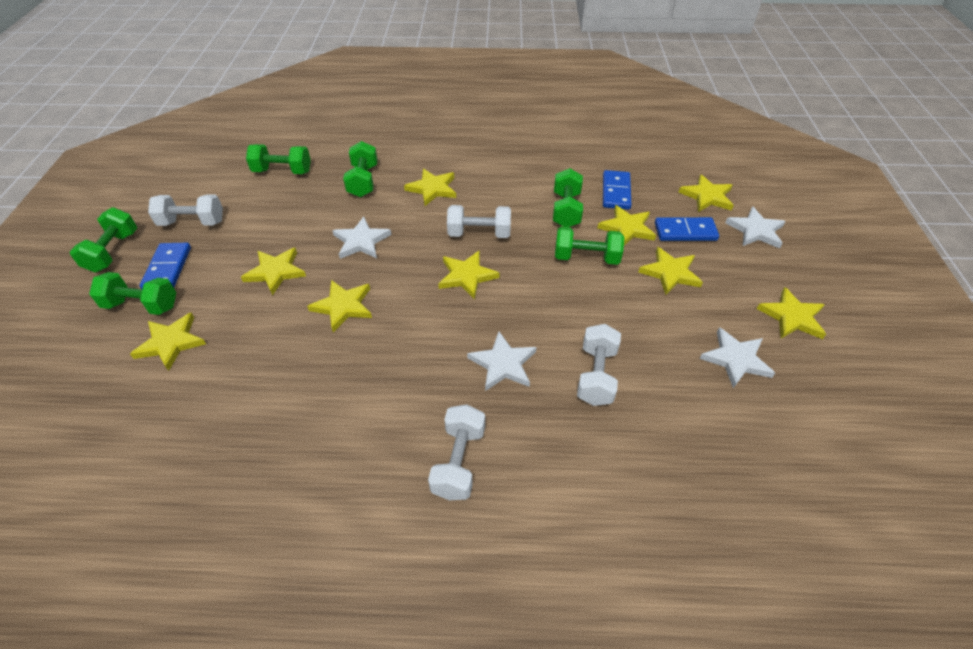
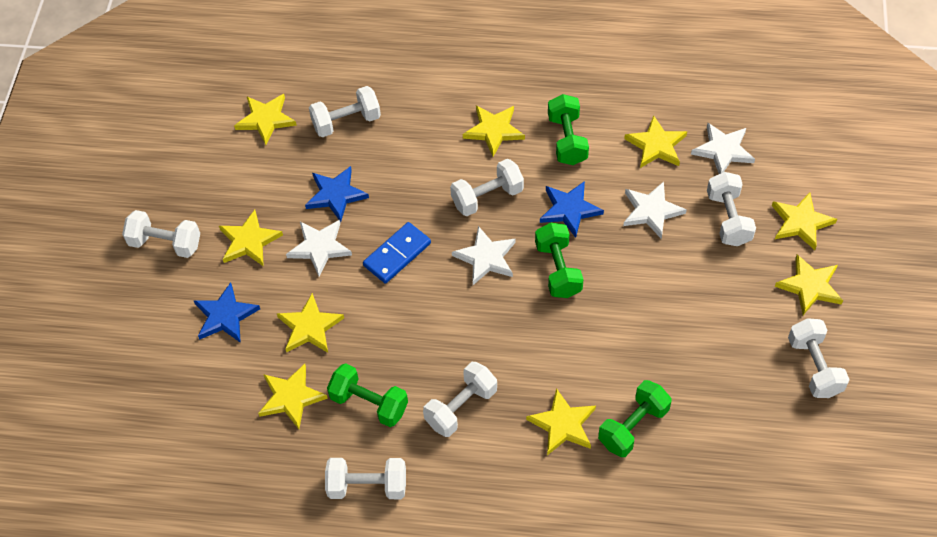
blue domino: [140,243,191,289] [603,170,632,210] [655,217,719,241] = 3 -> [363,222,431,283] = 1
blue star: none = 0 -> [193,282,260,343] [305,166,369,222] [540,181,604,238] = 3
green dumbbell: [70,207,137,272] [89,272,176,315] [246,144,311,174] [343,141,377,197] [553,168,583,227] [555,227,624,265] = 6 -> [327,363,408,427] [535,223,584,298] [548,94,589,165] [598,380,672,457] = 4
white dumbbell: [148,195,223,226] [428,404,485,501] [447,205,511,238] [577,324,621,406] = 4 -> [122,210,200,258] [309,86,381,137] [325,458,406,499] [423,362,497,437] [450,159,524,216] [707,172,756,246] [788,318,850,398] = 7

